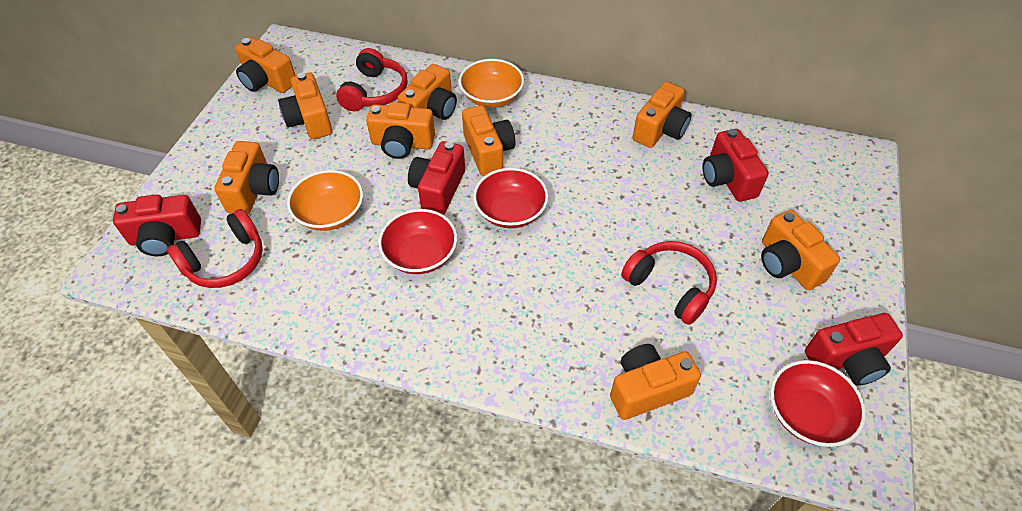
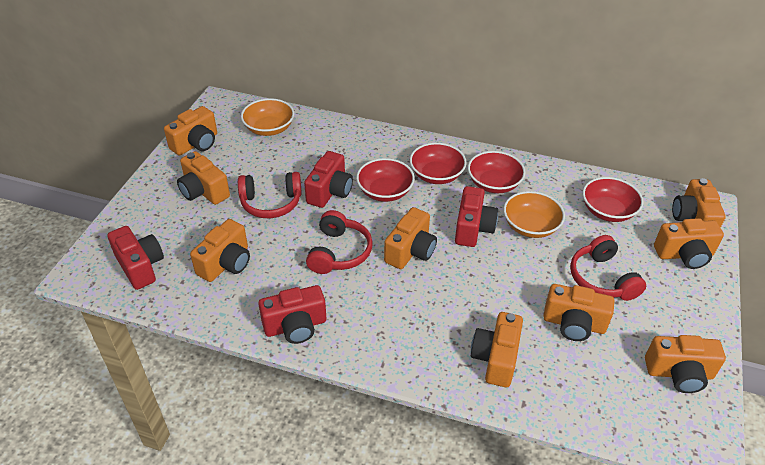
red bowl: [378,209,457,274] [473,168,548,228] [770,360,866,447] = 3 -> [356,158,415,202] [410,143,467,184] [468,151,526,193] [583,177,644,222] = 4

